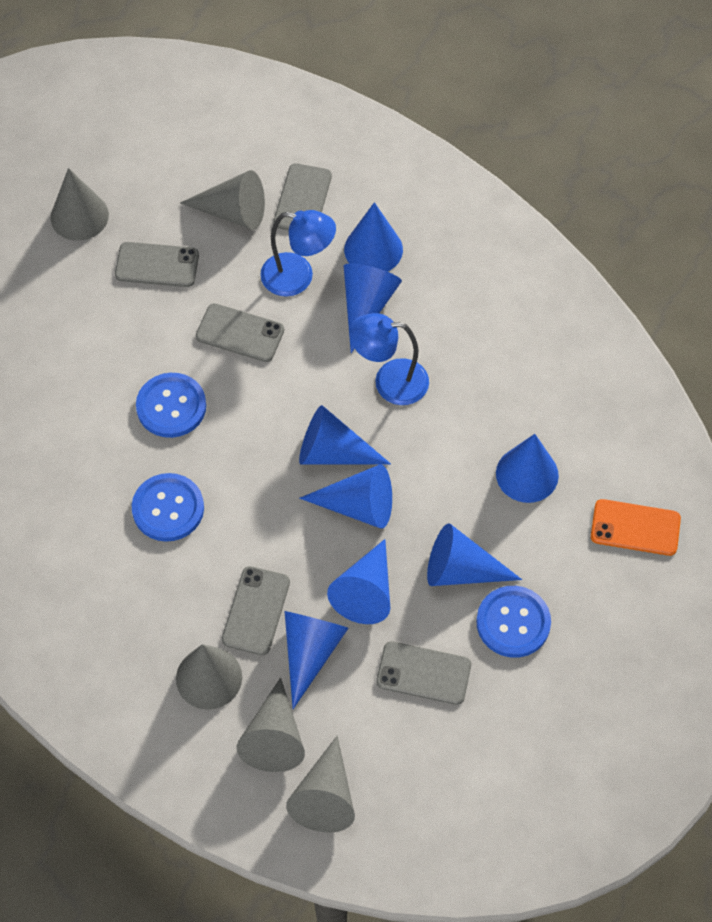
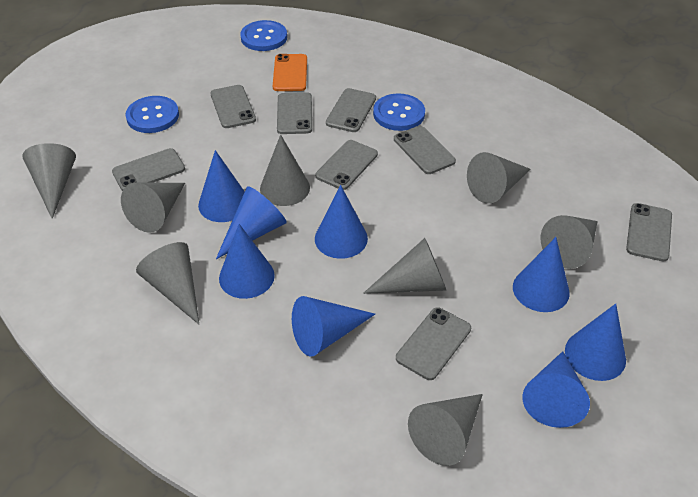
blue lamp: [261,210,336,297] [349,313,429,405] = 2 -> none = 0
grey cone: [51,168,109,241] [176,644,242,710] [180,170,265,230] [237,677,305,772] [286,736,355,832] = 5 -> [22,143,76,219] [121,183,185,233] [136,242,199,324] [260,134,310,206] [363,238,446,294] [408,394,483,466] [467,152,531,204] [540,215,598,269] = 8
grey phone: [115,242,199,287] [196,303,284,362] [222,566,290,655] [273,163,332,230] [376,641,471,705] = 5 -> [112,148,185,191] [210,85,256,128] [277,92,312,134] [316,140,378,190] [326,88,376,132] [394,126,456,174] [396,307,471,380] [626,203,672,262] = 8

